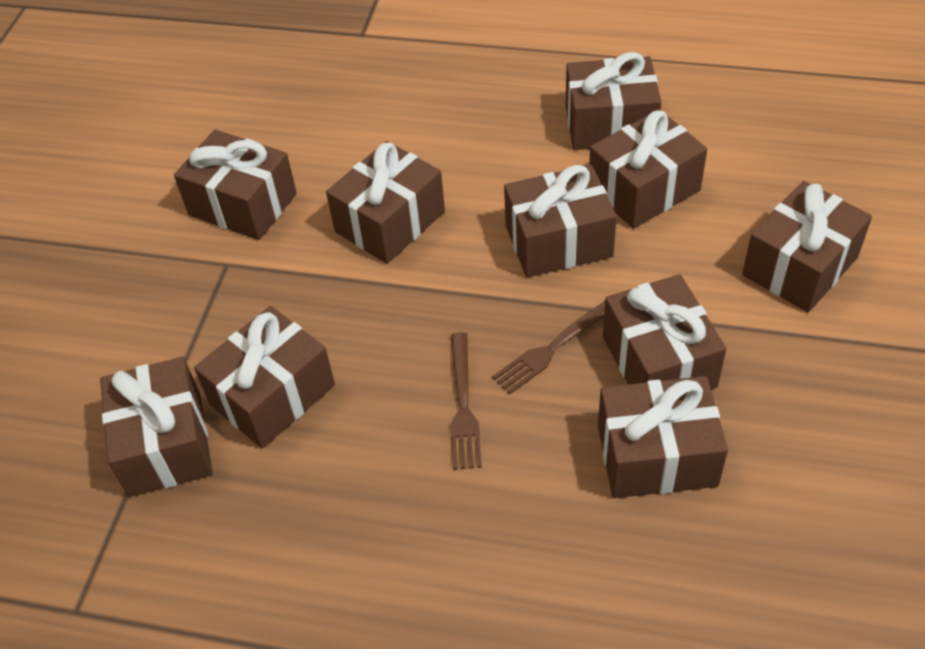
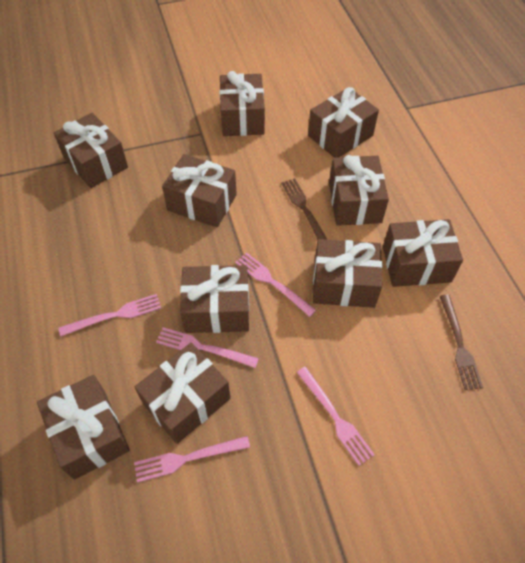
pink fork: none = 0 -> [59,294,161,336] [134,436,250,483] [156,327,259,368] [235,252,316,317] [297,367,375,466] = 5

